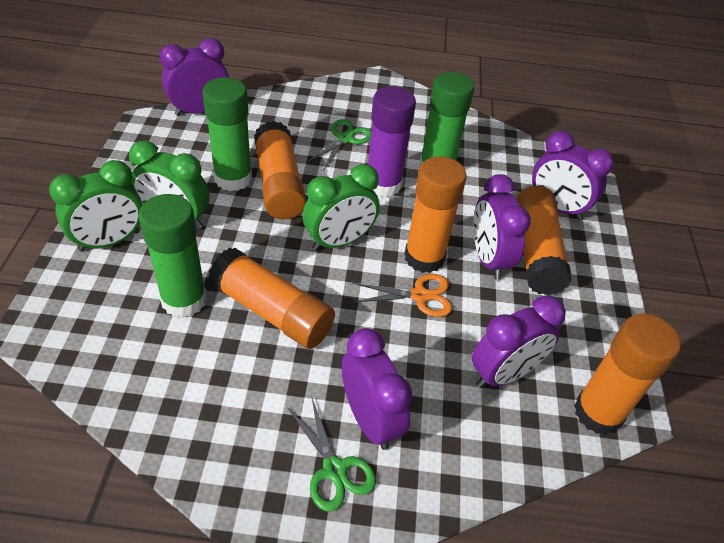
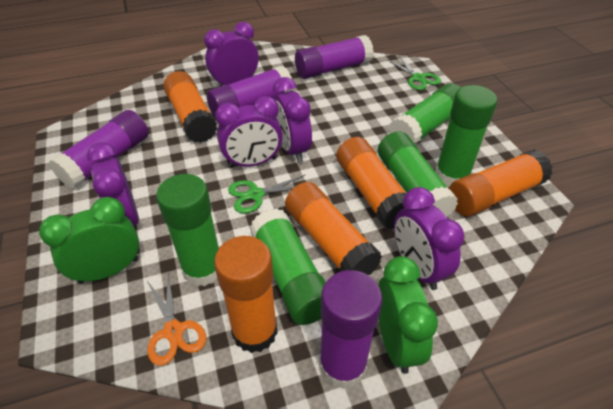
green clock: [49,160,143,252] [129,141,209,229] [303,164,380,251] = 3 -> [39,197,139,284] [378,256,438,374] = 2
green glue stick: [139,194,207,318] [203,77,252,191] [419,72,475,166] = 3 -> [156,174,219,287] [250,208,326,325] [378,131,458,217] [389,83,461,144] [435,85,497,187] = 5
purple glue stick: [368,86,416,197] = 1 -> [49,110,149,189] [207,66,293,118] [295,35,374,79] [319,270,383,389] = 4

